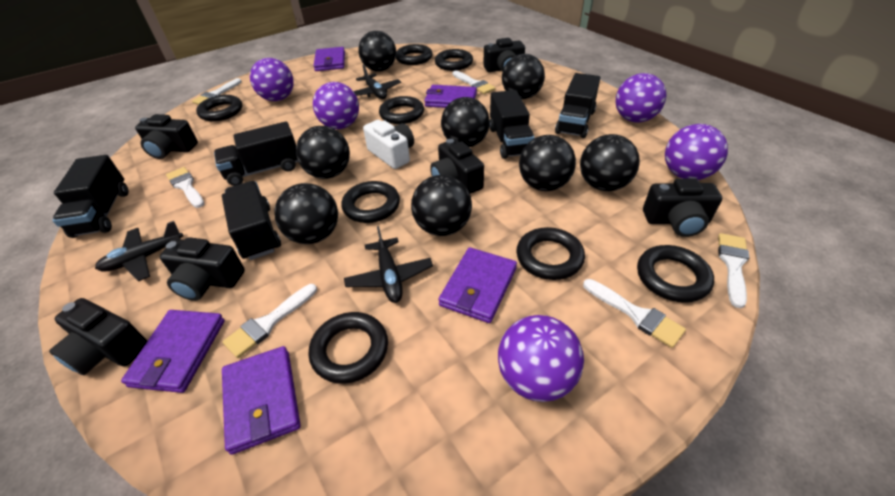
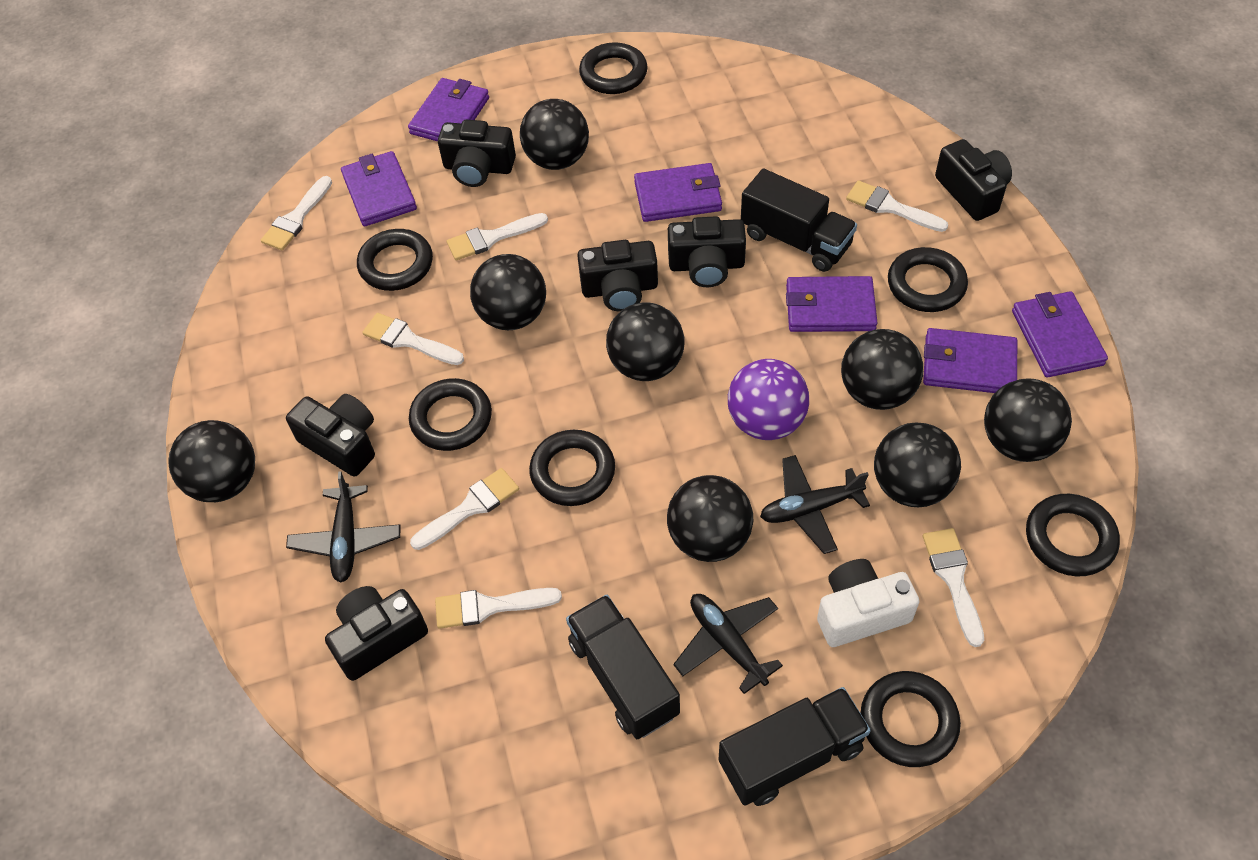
black ring: [196,95,242,121] [309,312,388,384] [342,181,400,223] [379,96,424,124] [396,44,433,65] [435,49,473,71] [517,227,585,280] [637,245,714,303] = 8 -> [357,229,433,291] [409,378,492,451] [529,430,615,506] [579,42,647,94] [860,671,961,767] [888,247,968,312] [1026,494,1120,576] = 7
black truck: [52,155,129,238] [214,121,298,186] [222,181,281,260] [489,90,535,159] [555,73,600,138] = 5 -> [566,595,680,739] [718,687,871,806] [741,168,857,272] = 3
purple ball: [250,58,293,101] [313,82,359,129] [498,315,584,402] [616,73,666,123] [665,124,728,180] = 5 -> [728,359,809,440] = 1
purple wallet: [121,310,225,393] [222,346,301,455] [313,47,345,71] [424,85,477,108] [438,247,517,323] = 5 -> [341,151,417,227] [408,78,489,142] [634,163,722,222] [786,276,877,332] [923,328,1017,393] [1012,291,1108,378] = 6
white brush: [166,167,204,208] [192,78,242,105] [222,284,317,358] [452,70,496,94] [583,279,686,348] [718,233,750,308] = 6 -> [261,176,332,250] [362,313,464,365] [410,468,519,550] [435,588,562,629] [447,213,548,260] [846,180,948,232] [923,528,984,647] = 7

